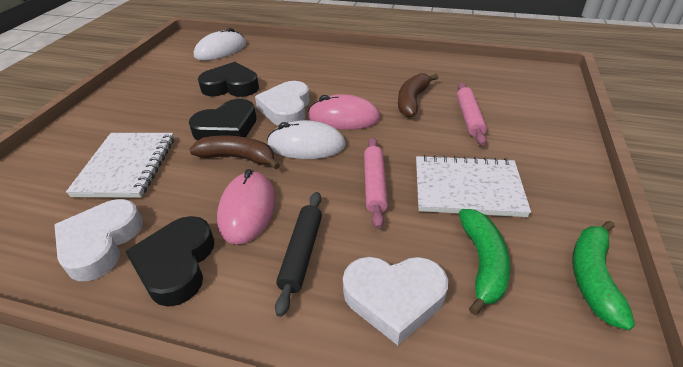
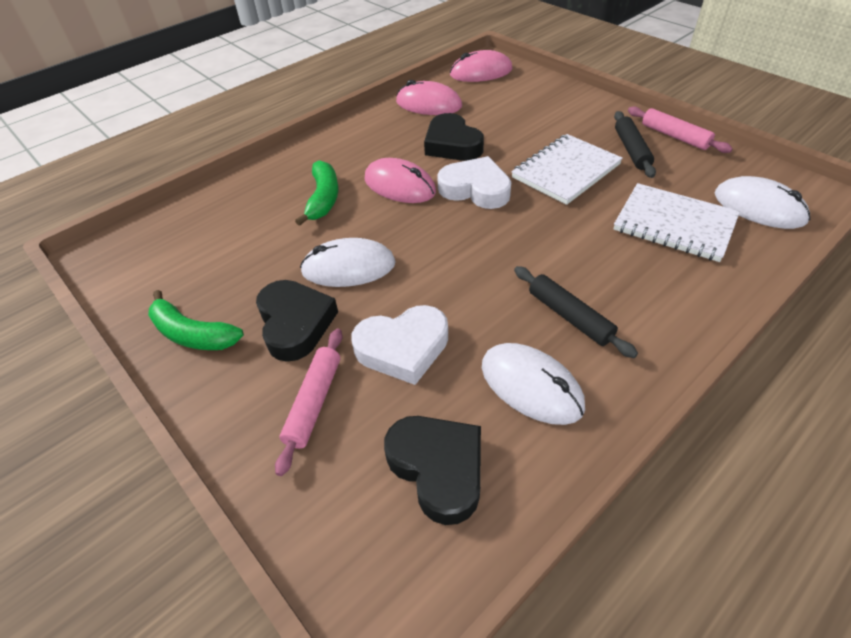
black rolling pin: [275,192,322,317] = 1 -> [514,266,638,358] [614,111,656,178] = 2
brown banana: [189,135,280,169] [398,73,439,117] = 2 -> none = 0
pink mouse: [217,169,276,244] [308,94,380,130] = 2 -> [364,158,436,203] [396,80,462,115] [450,50,513,82] = 3
white heart: [54,199,143,281] [255,81,310,126] [343,257,448,345] = 3 -> [352,305,448,385] [437,156,511,209] = 2
white mouse: [194,28,246,60] [267,120,346,159] = 2 -> [300,238,396,287] [482,343,585,425] [715,176,810,229] = 3

